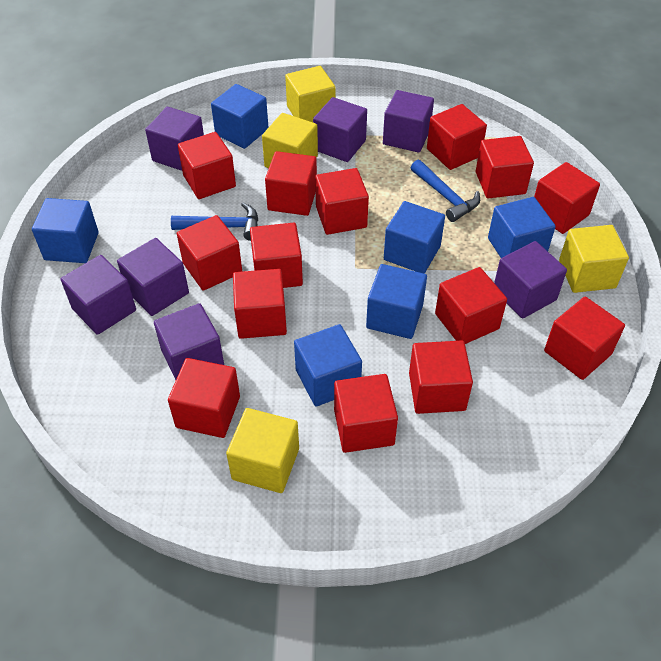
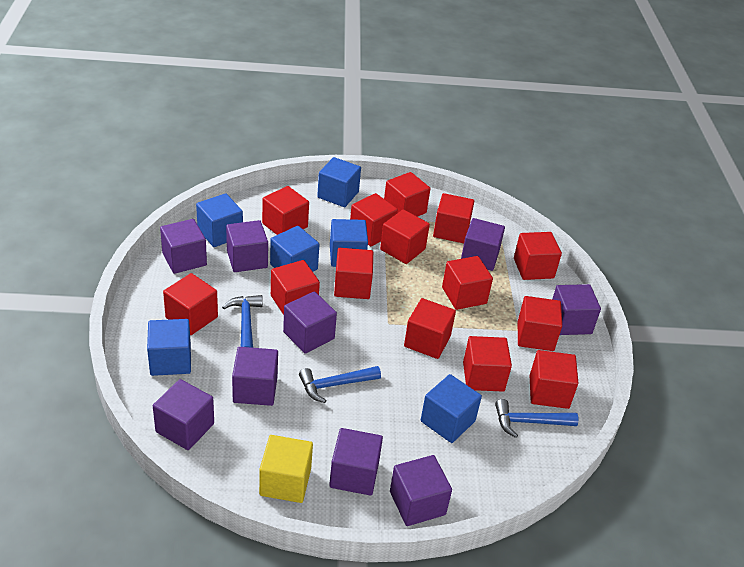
blue hammer: [171,202,258,241] [411,160,480,222] = 2 -> [222,295,263,348] [299,366,381,403] [495,399,579,438] = 3
purple cube: [61,255,136,335] [117,238,189,316] [145,107,204,171] [154,303,224,380] [313,97,367,162] [383,90,434,153] [494,241,567,319] = 7 -> [153,379,214,450] [160,219,207,274] [226,220,268,272] [232,347,278,406] [283,291,337,353] [329,428,383,496] [390,455,452,526] [461,218,505,271] [552,284,601,335] = 9
yellow cube: [226,408,299,493] [262,113,318,168] [285,66,336,122] [559,225,629,293] = 4 -> [259,435,313,503] = 1

